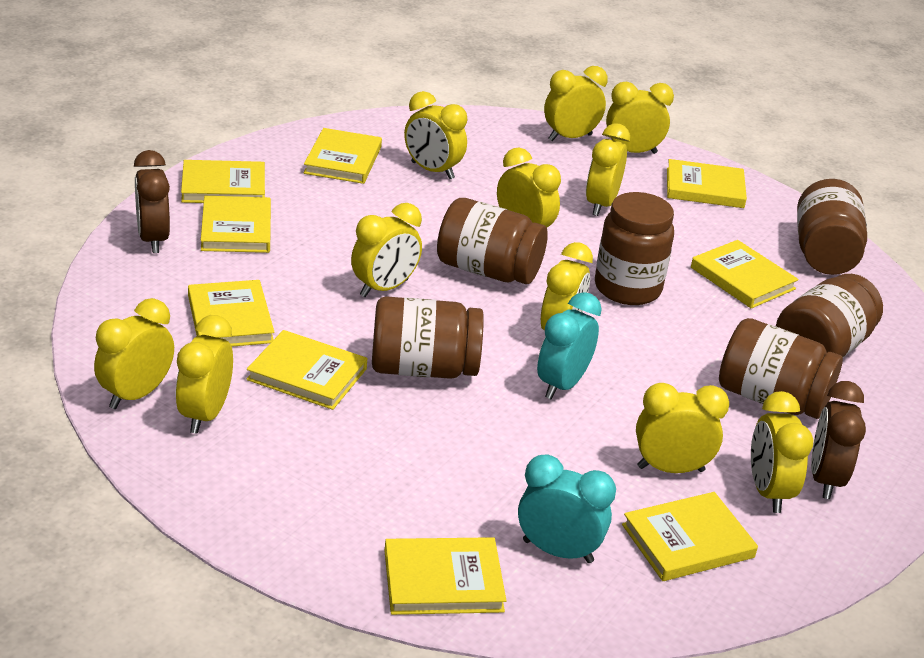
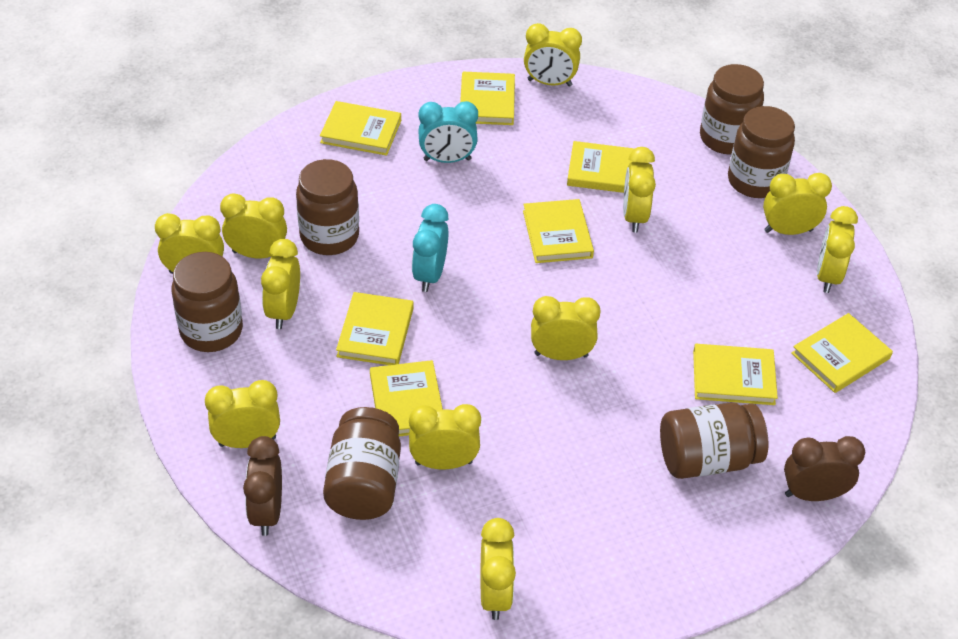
yellow book: [181,160,265,203] [188,280,274,347] [201,196,271,253] [247,330,367,410] [304,128,382,184] [384,537,507,615] [622,492,758,581] [667,159,747,208] [691,240,799,308] = 9 -> [320,101,401,156] [336,292,414,365] [370,360,443,436] [460,72,515,125] [523,199,594,263] [567,141,635,193] [693,344,778,405] [791,313,893,393] = 8

